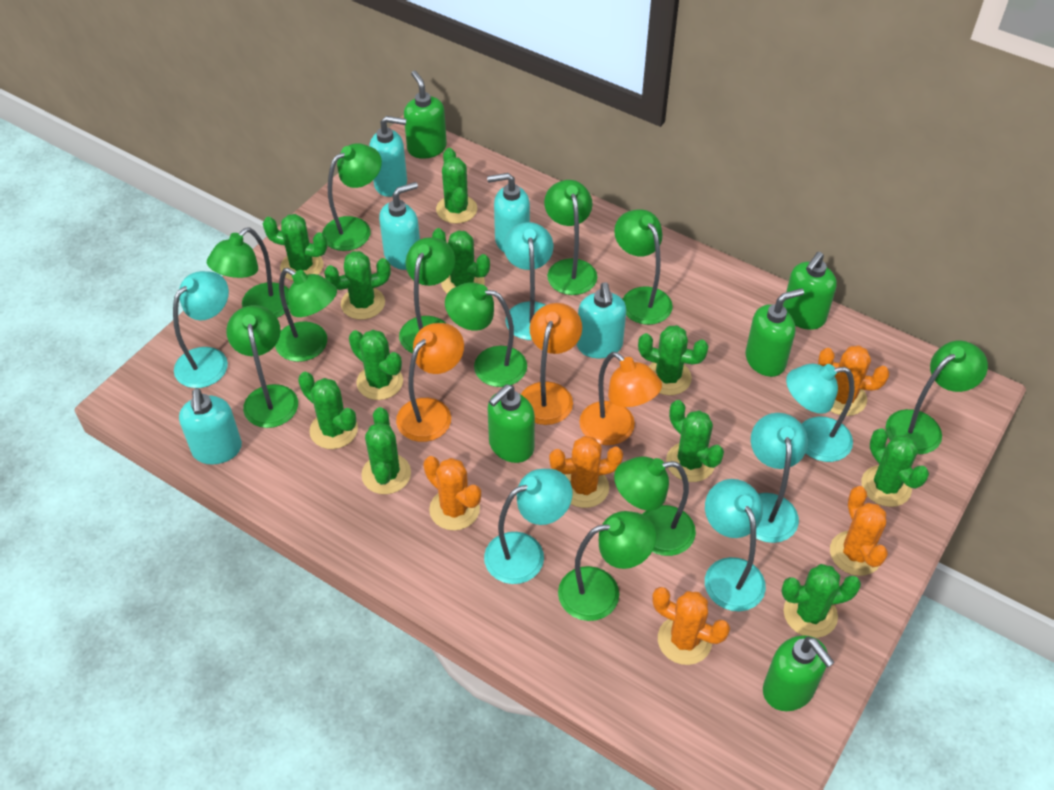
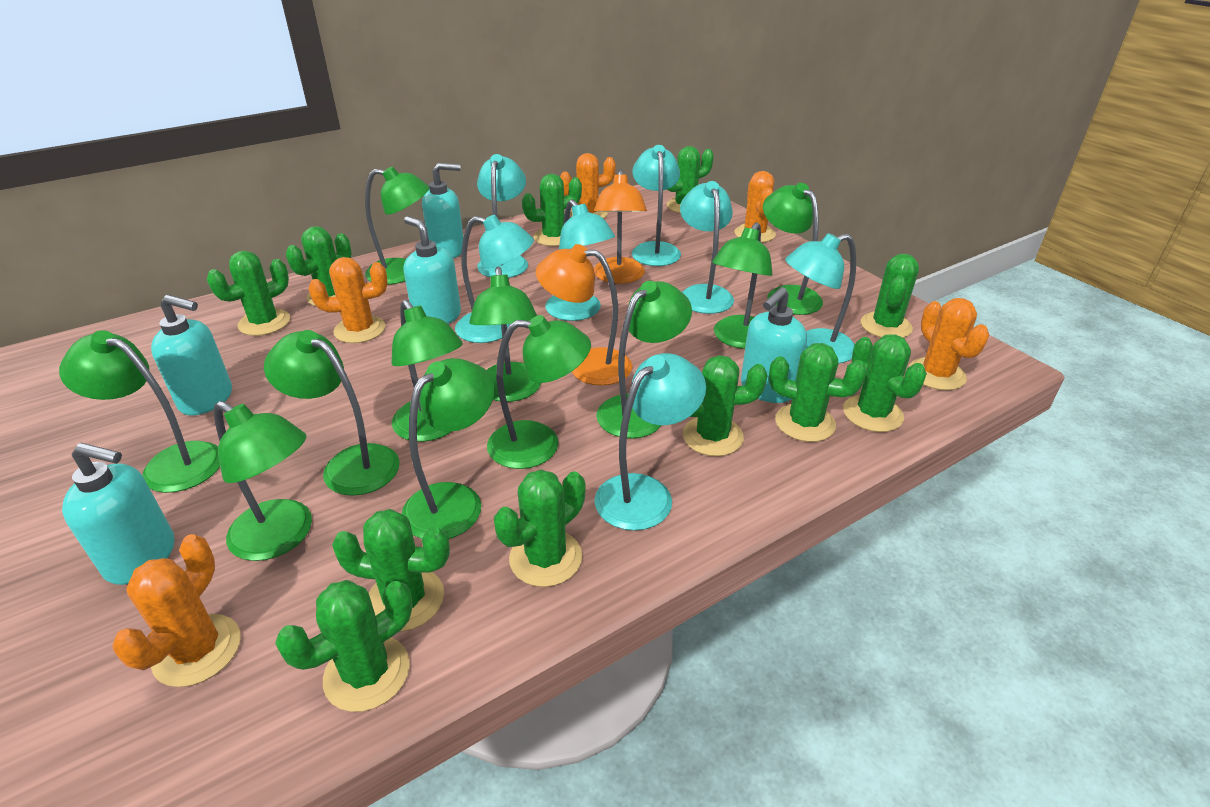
green soap dispenser: [404,71,447,159] [488,384,535,463] [745,288,804,377] [763,635,835,711] [783,252,837,330] = 5 -> none = 0
orange lamp: [396,323,464,442] [521,303,582,425] [579,352,662,445] = 3 -> [536,244,633,386] [594,169,647,284] = 2
turquoise lamp: [173,271,229,388] [484,469,573,584] [504,222,553,340] [705,479,766,611] [751,413,808,543] [786,364,854,462] = 6 -> [455,215,534,343] [477,154,528,278] [545,199,615,321] [594,353,706,531] [632,145,681,266] [680,181,734,314] [785,233,856,364] = 7

